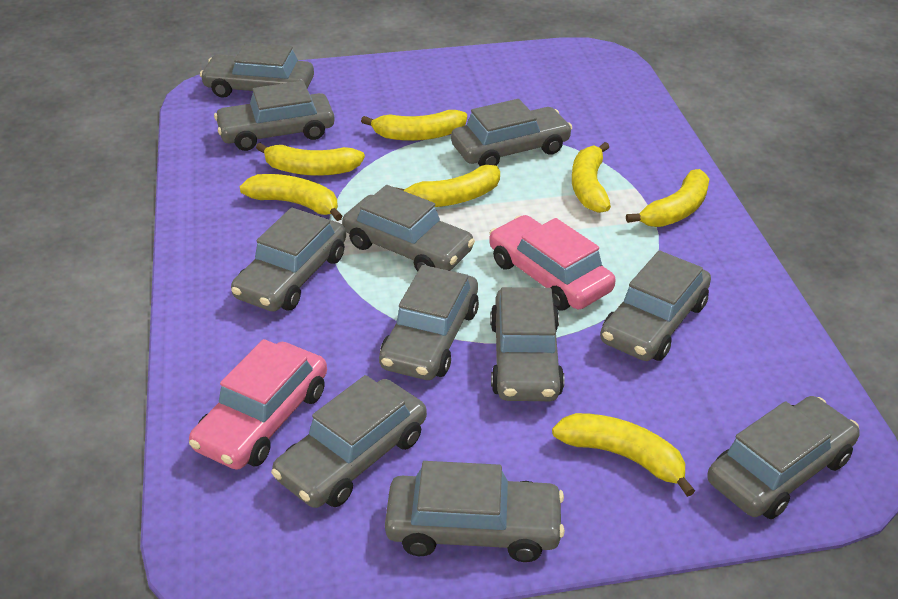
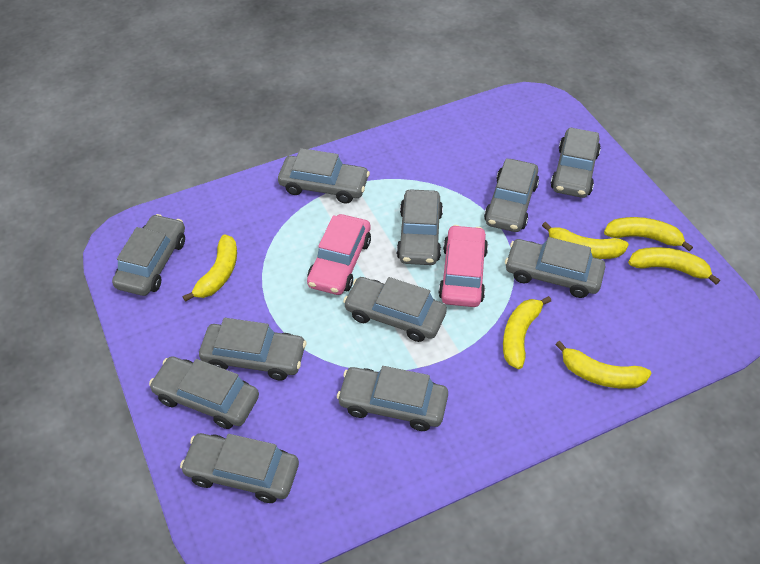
yellow banana: [240,174,343,221] [256,143,365,176] [361,110,467,141] [395,165,500,207] [552,413,695,497] [572,142,611,213] [626,169,709,227] = 7 -> [183,234,237,302] [503,296,551,369] [542,222,629,259] [555,341,652,389] [604,217,693,251] [628,247,720,285] = 6

